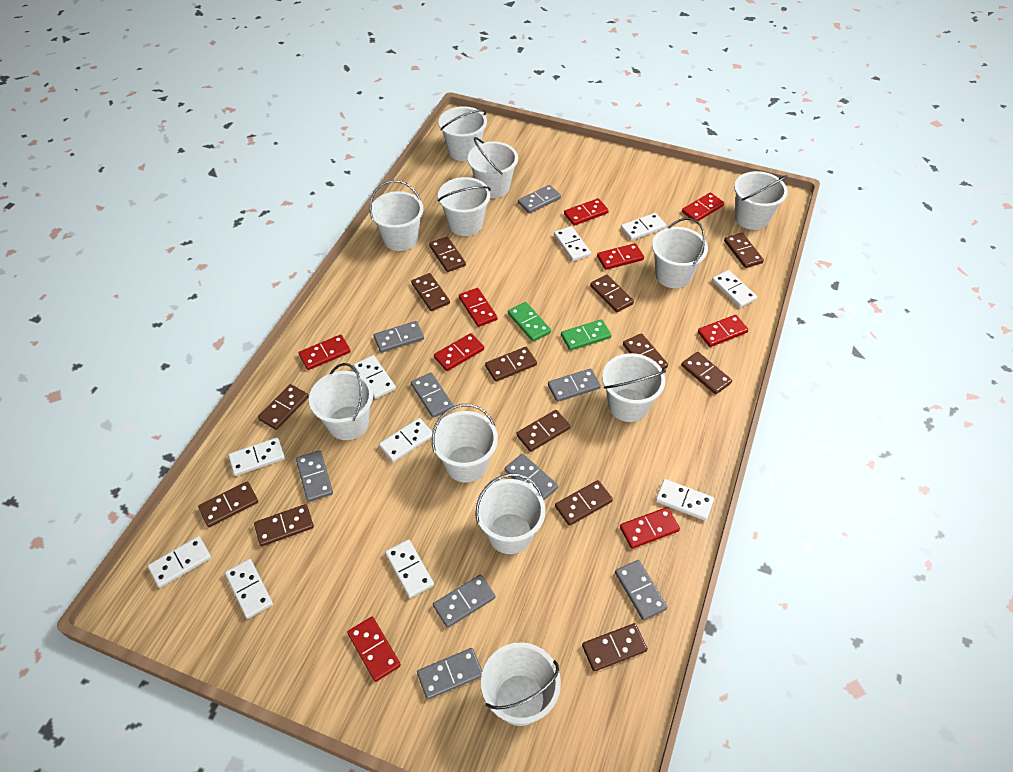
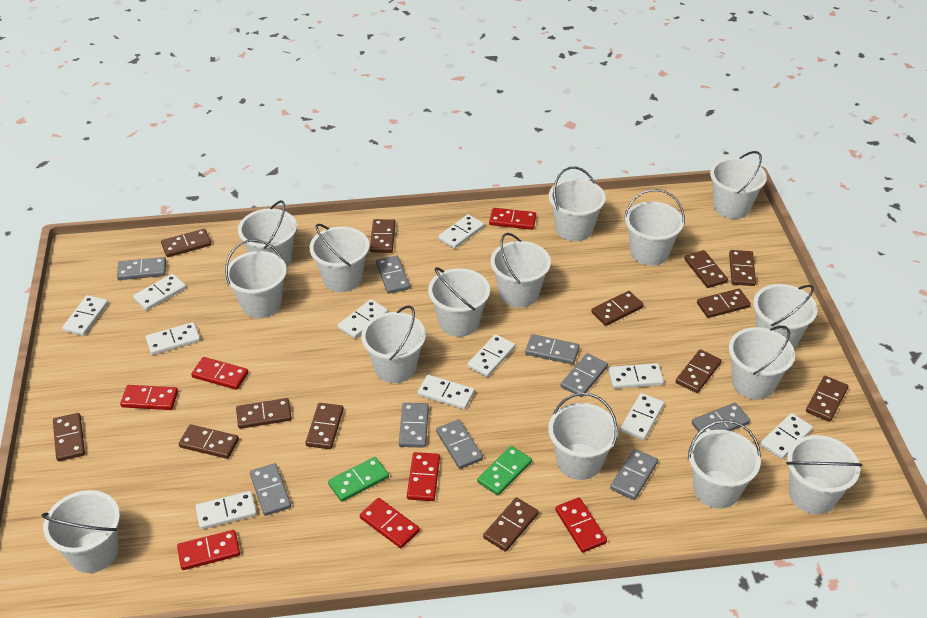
red domino: [299,335,351,370] [347,617,401,682] [434,333,484,371] [459,288,498,327] [564,198,609,226] [597,243,644,270] [620,507,680,549] [682,193,724,221] [698,315,748,347] = 9 -> [120,385,178,410] [177,530,240,570] [191,357,248,390] [360,498,420,548] [407,452,440,501] [489,208,536,230] [555,497,607,553] = 7
white bucket: [309,363,373,440] [370,180,423,251] [432,404,498,483] [438,177,491,236] [439,106,487,161] [468,137,518,198] [475,474,545,554] [481,642,561,726] [602,353,666,422] [652,218,708,288] [734,171,788,230] = 11 -> [41,490,120,573] [225,239,287,318] [238,200,297,268] [310,224,369,292] [361,305,426,383] [428,267,490,337] [490,233,551,308] [548,393,618,480] [549,166,606,241] [624,189,685,266] [688,420,761,509] [710,151,767,219] [729,325,795,399] [753,284,818,348] [786,435,862,514] = 15
white domino: [148,536,211,588] [225,559,273,619] [228,437,285,476] [353,355,396,399] [379,418,433,462] [385,539,434,598] [554,226,591,261] [621,213,666,241] [656,479,714,521] [712,270,757,308] = 10 -> [62,295,108,336] [133,274,186,311] [146,322,200,355] [195,491,257,529] [338,299,388,339] [418,375,475,410] [438,214,484,249] [467,334,515,377] [608,363,664,389] [620,393,664,440] [760,413,813,459] = 11

